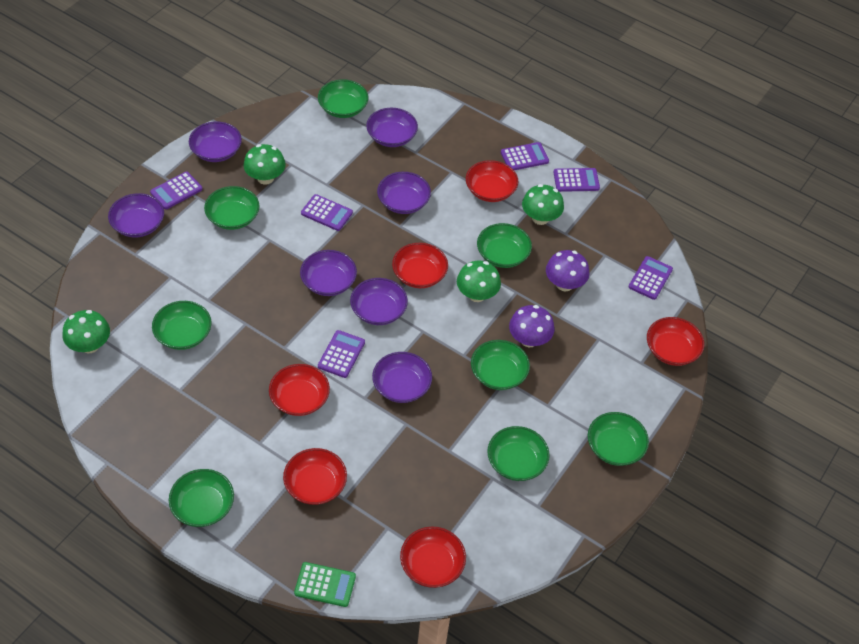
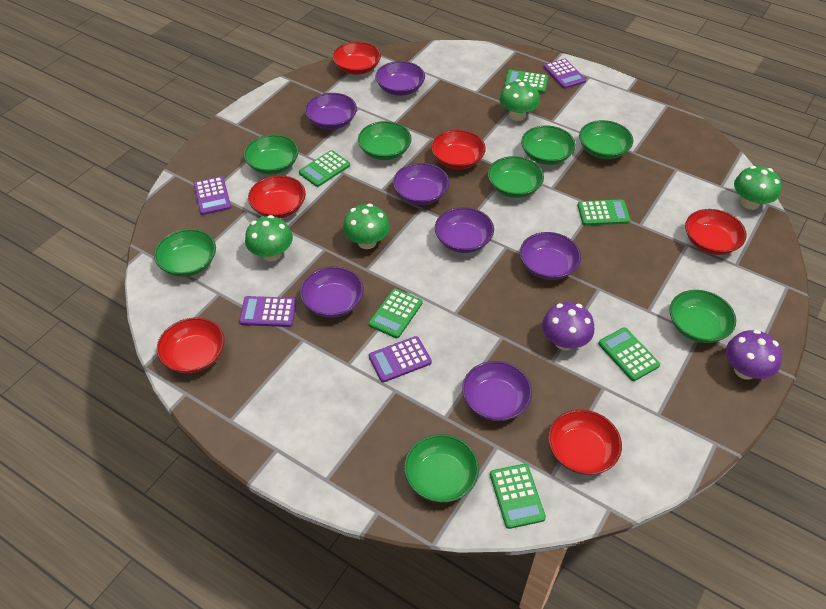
green calculator: [294,562,356,607] = 1 -> [299,150,350,187] [369,288,423,338] [490,464,546,529] [504,70,548,93] [577,199,630,226] [598,327,660,381] = 6
purple calculator: [150,171,203,209] [301,194,353,231] [318,330,365,378] [501,142,549,170] [553,168,600,192] [628,256,673,300] = 6 -> [194,176,231,215] [239,296,297,327] [369,336,432,382] [544,59,586,89] = 4

